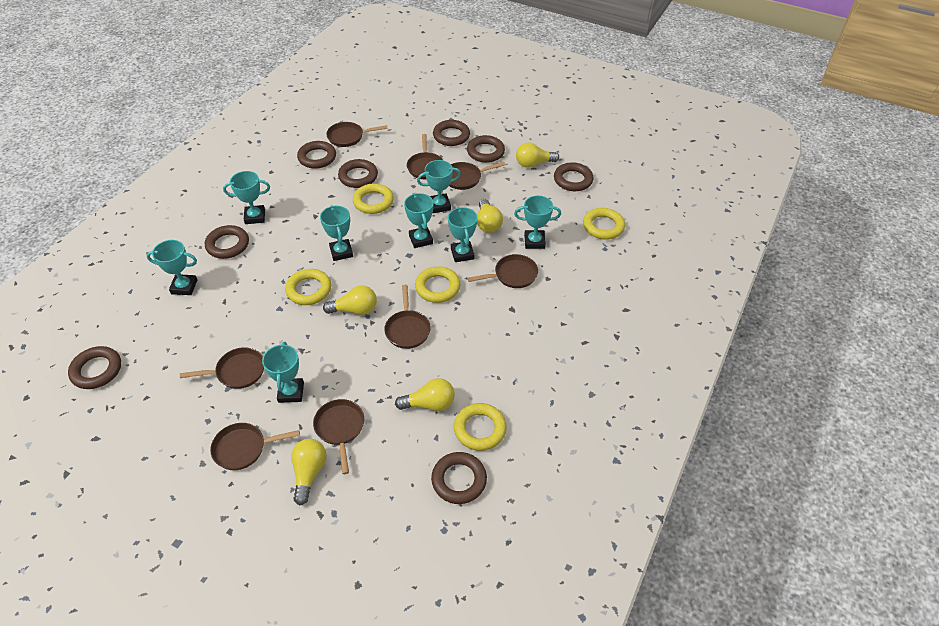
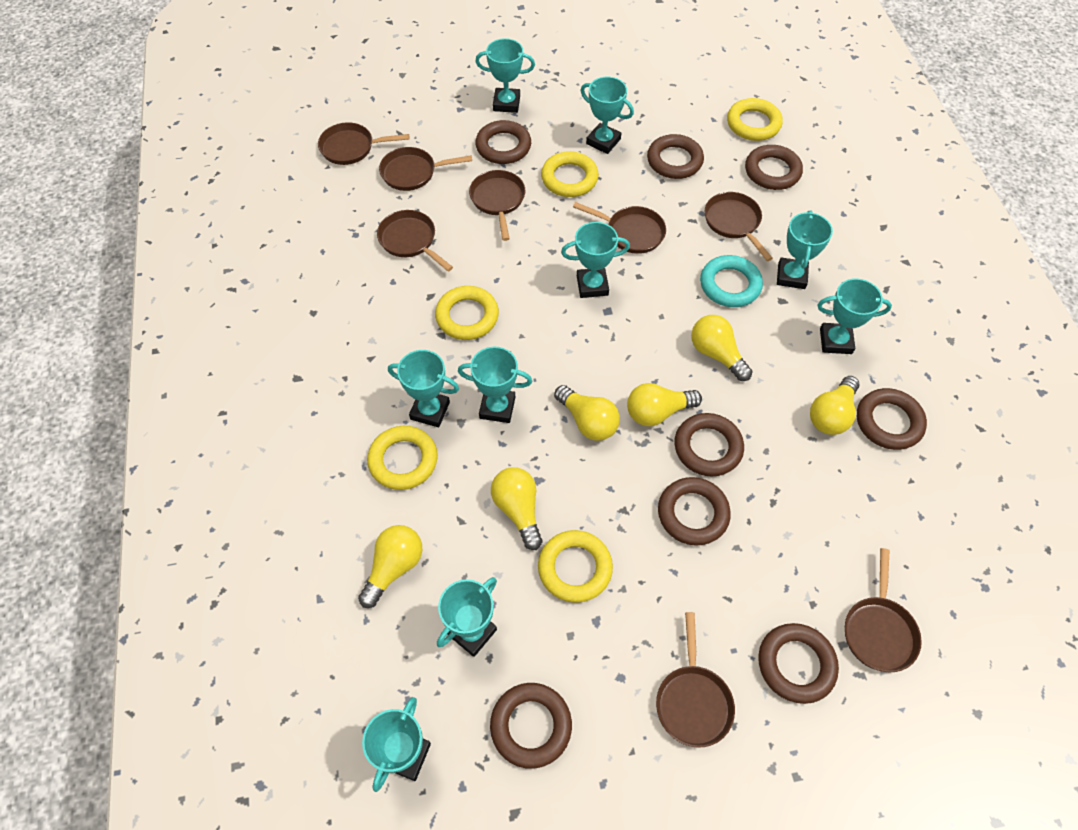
turquoise ring: none = 0 -> [700,255,763,307] = 1
turquoise trophy: [146,240,197,295] [223,171,270,224] [262,342,304,403] [320,205,353,261] [404,193,434,248] [417,160,461,213] [448,207,478,262] [514,195,561,249] = 8 -> [362,697,431,792] [388,350,459,427] [437,577,497,657] [458,347,532,423] [475,38,535,113] [561,222,630,298] [580,77,634,154] [777,210,833,289] [817,278,892,354] = 9
yellow light bulb: [291,439,327,505] [323,285,377,315] [395,378,455,411] [477,199,503,233] [516,143,559,168] = 5 -> [358,525,422,608] [491,467,543,550] [554,385,620,441] [627,383,702,426] [691,315,753,381] [810,376,860,435] = 6

